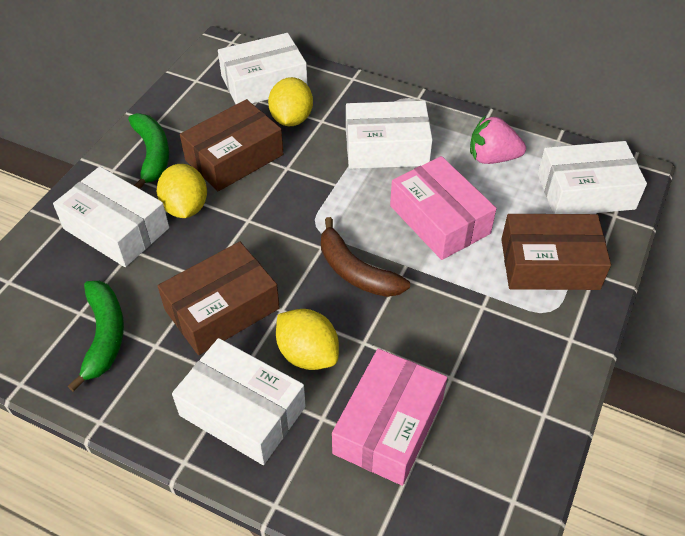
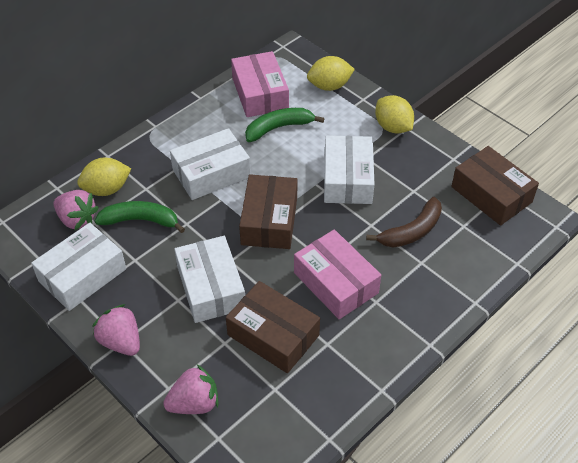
pink strawberry: [470,115,526,164] = 1 -> [53,190,99,230] [92,304,140,356] [163,365,219,414] = 3
white box: [53,166,169,267] [172,338,306,465] [218,33,307,104] [346,101,432,169] [538,141,647,214] = 5 -> [31,223,126,311] [170,128,251,200] [174,236,245,323] [324,135,375,204] = 4

